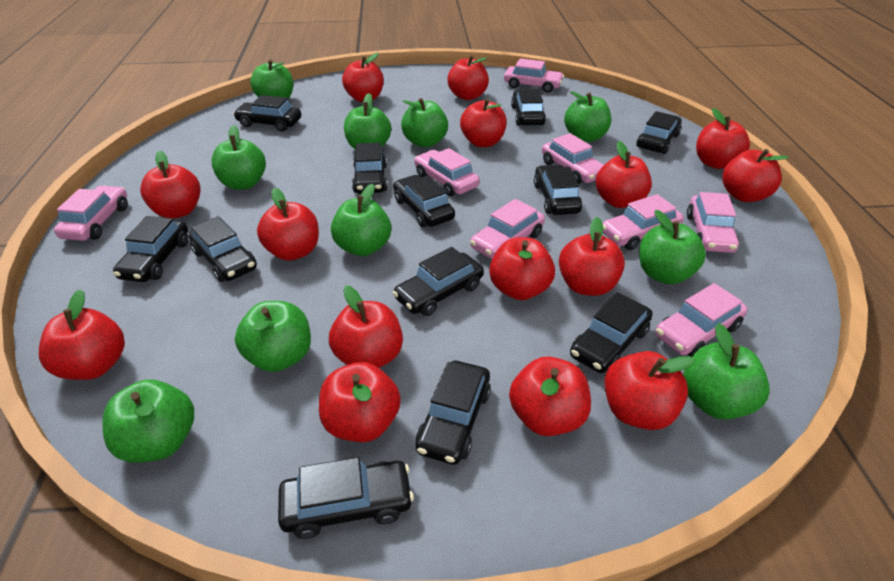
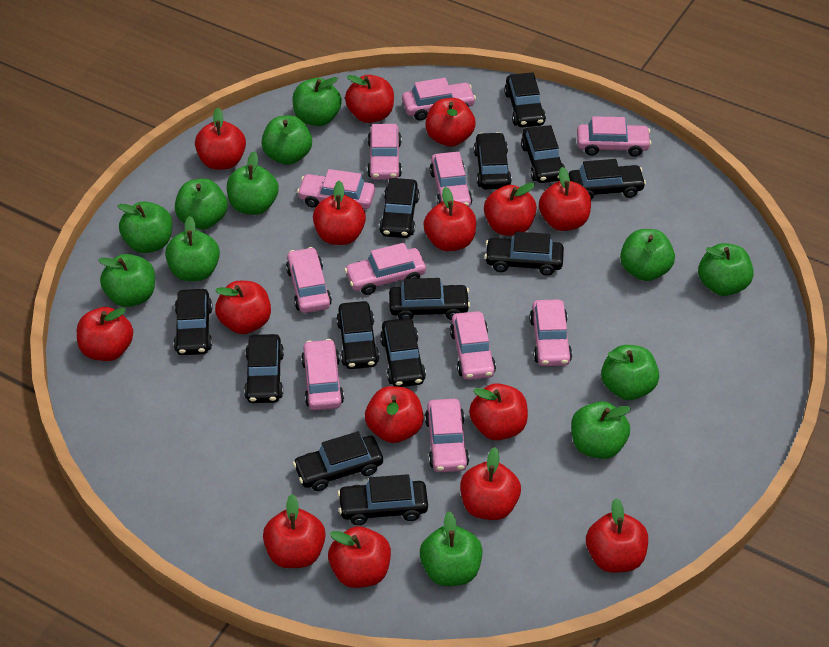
black car: [113,216,189,282] [189,216,257,282] [233,95,301,132] [278,457,414,539] [352,143,388,194] [393,175,455,227] [393,247,484,316] [416,361,491,465] [511,89,546,126] [534,164,582,215] [570,292,653,373] [636,111,682,154] = 12 -> [173,289,213,355] [244,334,284,403] [293,432,383,491] [336,301,379,369] [338,474,428,525] [379,178,420,238] [380,318,426,387] [389,278,470,320] [474,132,512,190] [484,232,564,276] [504,72,546,127] [521,125,565,183] [569,159,646,200] = 13
green apple: [102,379,194,462] [211,125,266,190] [235,301,311,372] [250,60,293,99] [331,184,391,256] [344,93,391,150] [401,98,448,147] [564,91,611,142] [639,210,706,284] [683,323,770,420] = 10 -> [99,254,155,307] [117,201,172,253] [165,216,220,281] [175,178,227,229] [227,151,279,215] [261,115,312,165] [292,77,342,126] [420,511,483,586] [571,402,631,459] [601,345,659,400] [620,229,675,281] [698,243,754,296] = 12
pink car: [54,185,128,241] [414,148,480,196] [470,199,545,259] [504,58,564,93] [542,133,604,184] [603,194,684,250] [655,283,748,357] [687,192,739,253] = 8 -> [286,247,332,313] [297,169,375,209] [301,339,344,410] [344,243,426,295] [367,124,402,180] [402,78,476,120] [425,399,469,472] [430,152,472,207] [450,311,496,380] [529,300,572,366] [577,116,652,157] = 11

